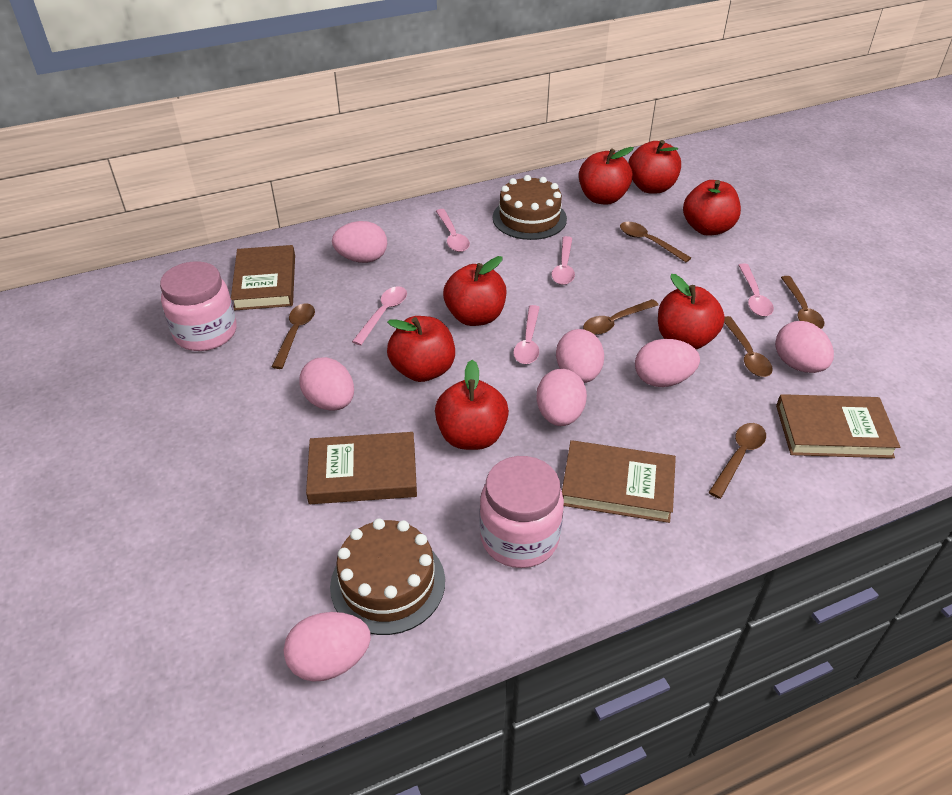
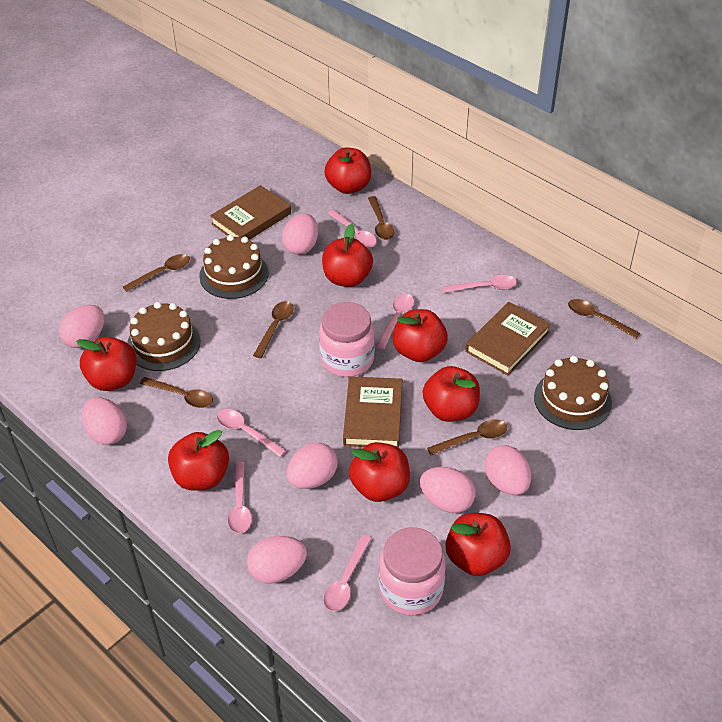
brown book: [231,245,295,311] [306,432,417,504] [562,440,676,523] [776,394,900,458] = 4 -> [210,185,291,240] [343,376,402,448] [465,302,551,376] = 3
brown cake: [330,518,445,635] [493,175,567,240] = 2 -> [127,302,201,371] [199,235,268,299] [534,356,612,430] = 3
pink spoon: [352,286,407,345] [436,209,470,252] [514,305,540,364] [552,236,575,285] [738,263,774,317] = 5 -> [217,409,287,457] [228,462,252,534] [323,535,371,611] [328,210,377,247] [376,294,414,350] [442,275,517,293] = 6
red apple: [387,316,455,382] [435,360,509,450] [443,256,506,326] [579,147,634,204] [628,140,681,193] [658,274,725,349] [683,180,741,236] = 7 -> [76,337,137,391] [168,430,229,491] [322,224,373,287] [324,148,371,194] [349,442,410,502] [393,309,448,362] [423,366,480,422] [445,513,511,576] = 8

